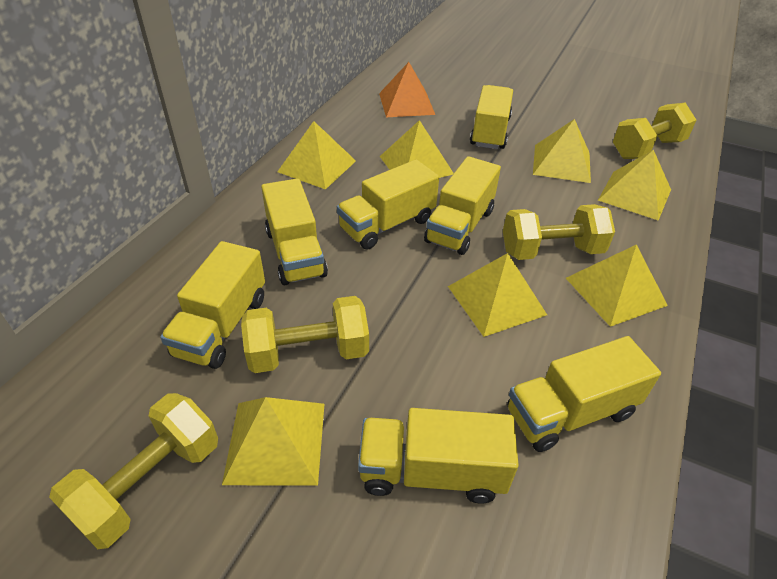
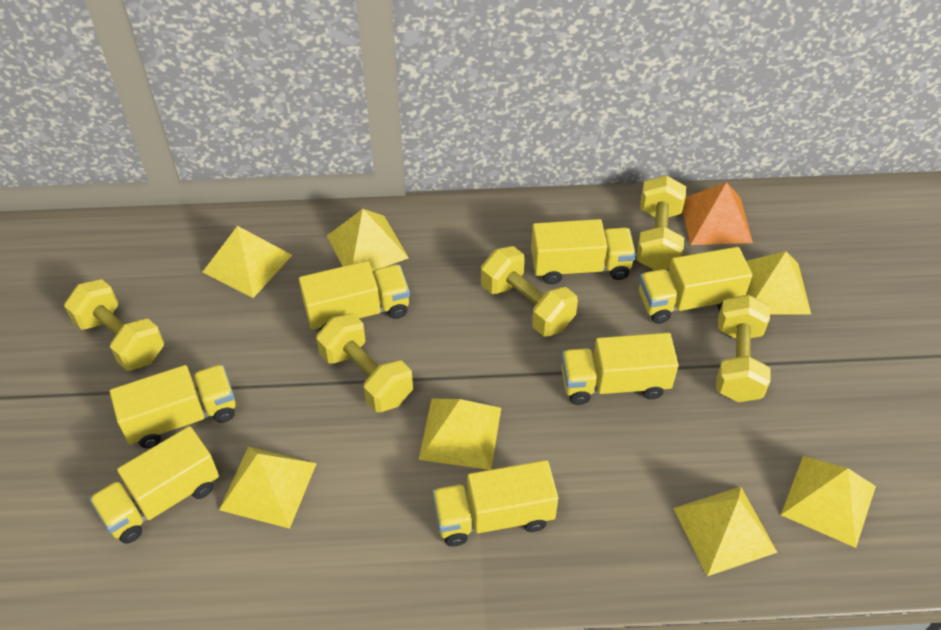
yellow dumbbell: [49,393,218,549] [241,296,369,373] [503,204,615,260] [613,103,696,159] = 4 -> [64,279,164,371] [316,314,413,412] [481,246,578,337] [636,175,686,270] [716,294,770,402] = 5

